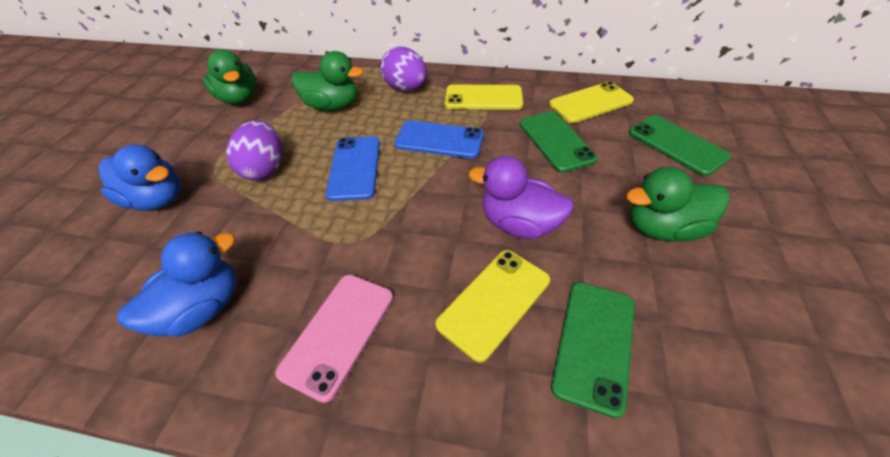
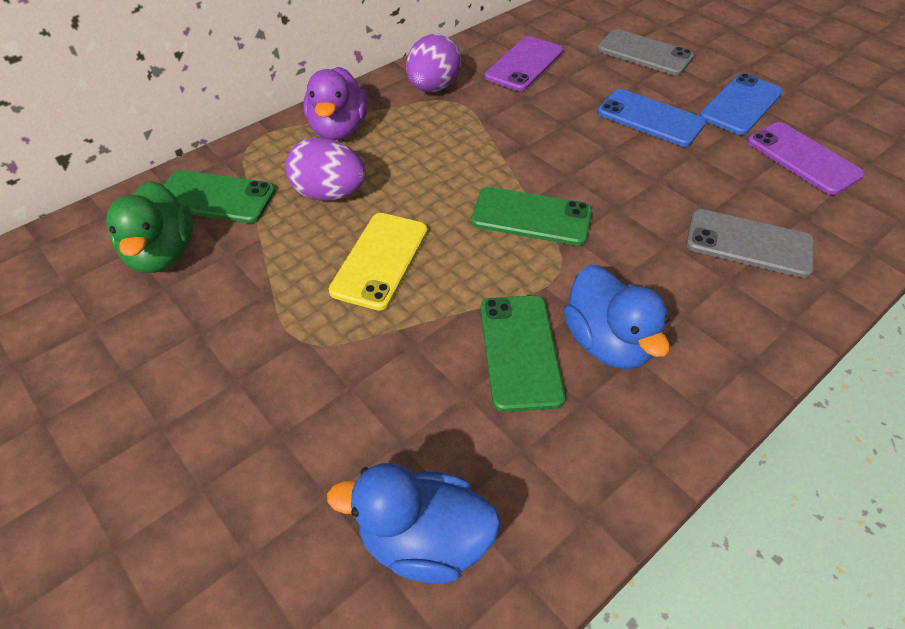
green duck: [203,49,256,104] [292,51,364,111] [626,167,729,242] = 3 -> [106,181,193,273] = 1
grey phone: none = 0 -> [597,29,694,76] [686,209,814,278] = 2
pink phone: [275,275,393,403] = 1 -> none = 0
purple phone: none = 0 -> [485,36,563,91] [747,122,864,195] = 2
yellow phone: [436,250,550,362] [445,85,523,110] [549,81,634,123] = 3 -> [329,213,428,310] = 1

